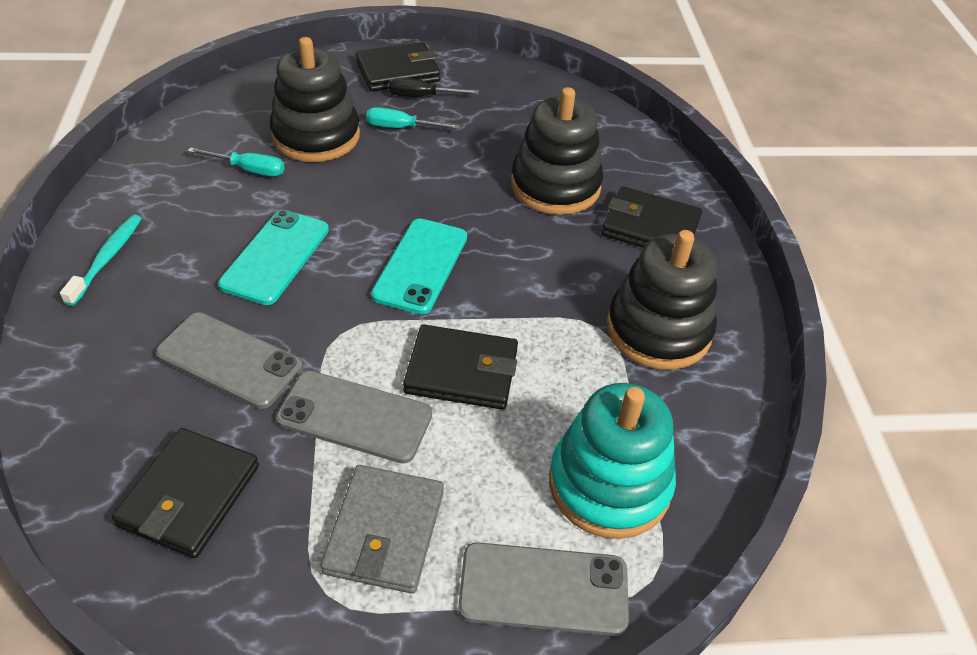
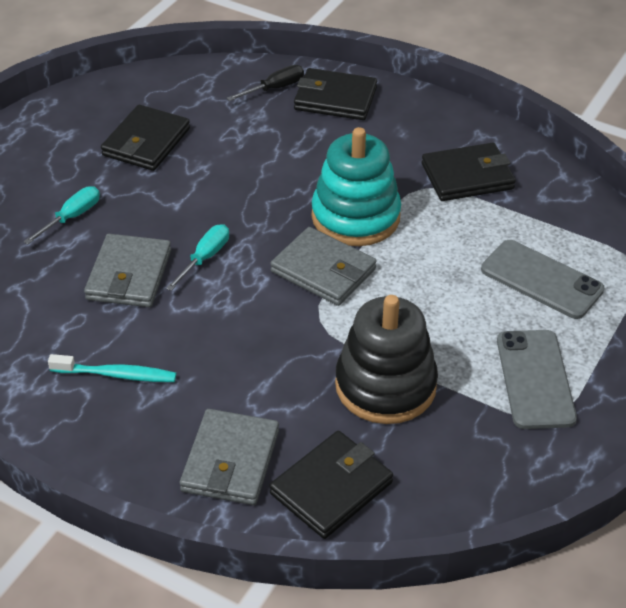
black stacking toy: [270,37,360,162] [511,87,603,215] [607,230,717,370] = 3 -> [335,295,438,424] = 1
grey phone: [155,312,303,409] [276,371,432,464] [458,542,629,636] = 3 -> [481,240,604,319] [497,330,577,429] = 2
grey wallet: [321,465,444,594] = 1 -> [84,234,171,307] [180,409,279,505] [270,227,377,306] = 3
turquoise phone: [218,210,329,305] [371,218,467,315] = 2 -> none = 0

